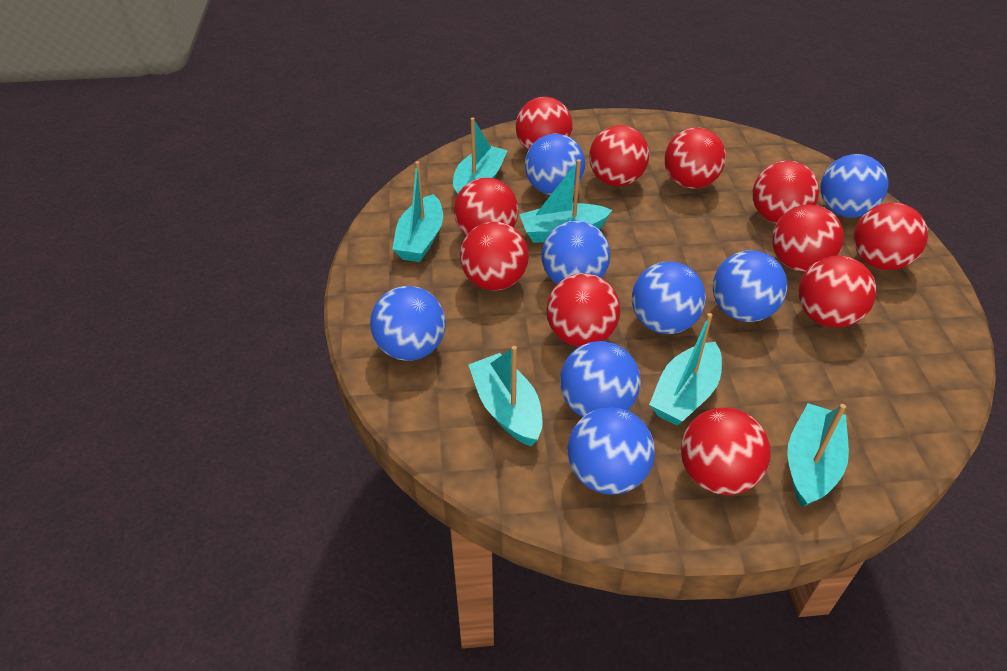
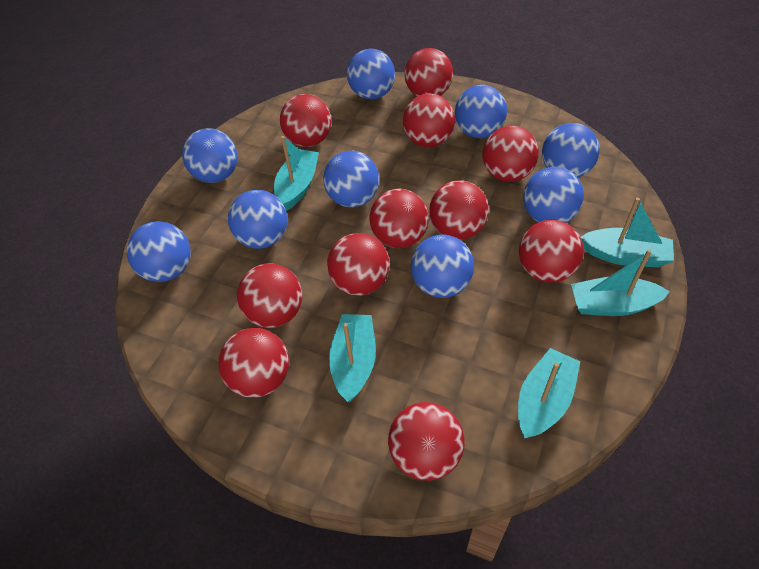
blue ball: [370,286,445,361] [525,134,585,195] [541,221,610,284] [560,341,641,417] [567,407,655,495] [632,262,706,334] [713,250,788,322] [820,154,888,218] = 8 -> [127,221,191,282] [182,128,238,183] [228,190,288,249] [323,151,379,207] [347,48,395,99] [411,234,474,298] [455,85,507,138] [523,167,584,223] [542,123,600,178] = 9
turquoise boat: [392,161,443,262] [453,117,508,194] [468,346,543,446] [519,159,612,243] [649,313,722,425] [787,403,849,508] = 6 -> [274,136,319,211] [329,314,376,402] [518,348,580,438] [571,250,670,316] [581,197,674,267] = 5

